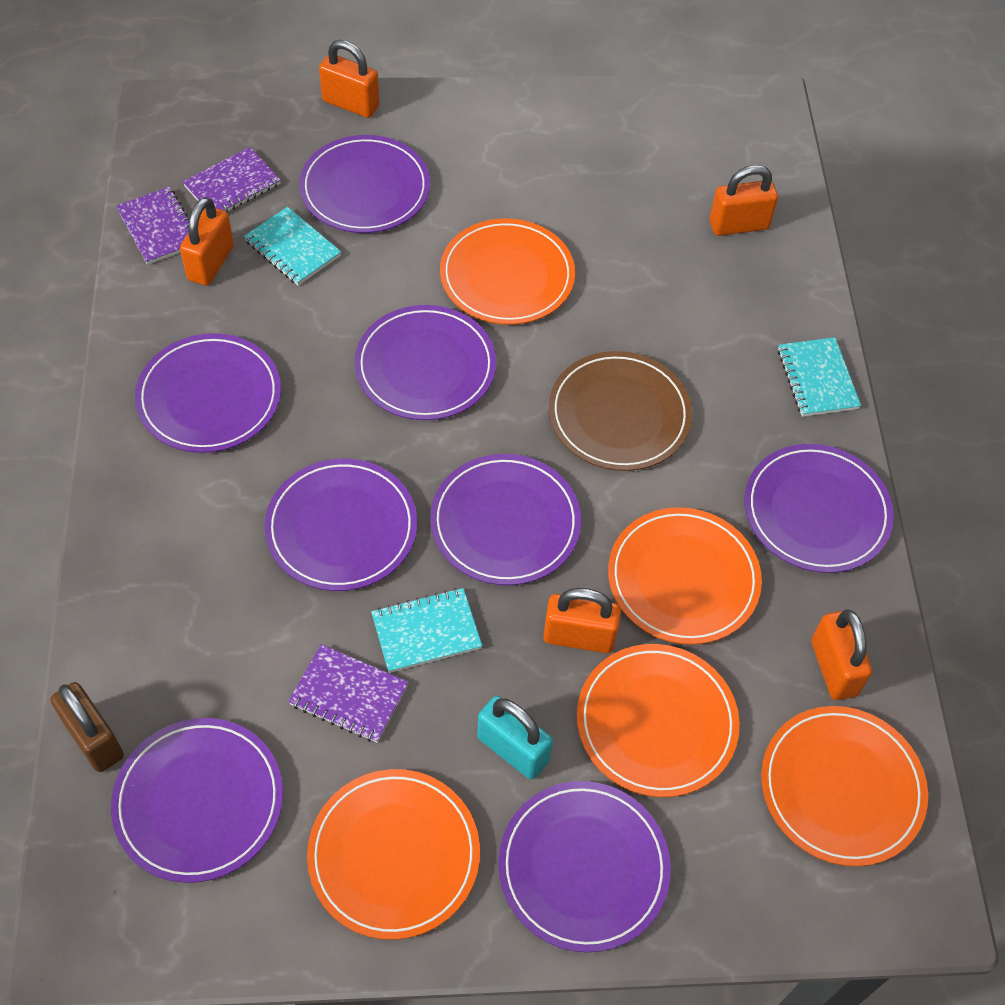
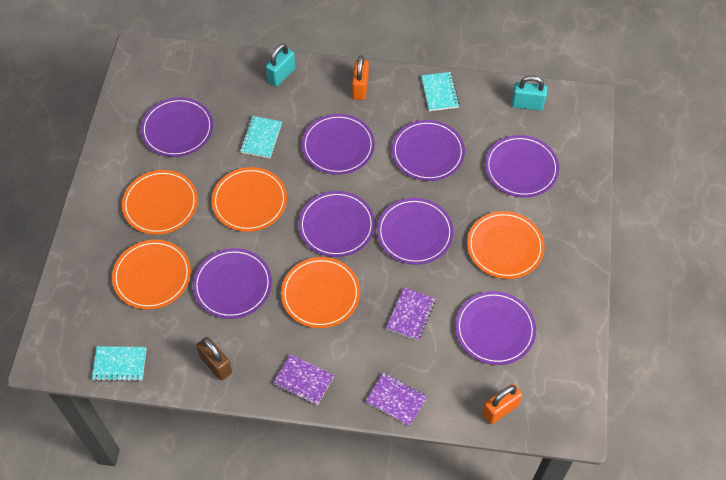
brown plate: [549,351,692,471] = 1 -> none = 0
orange padlock: [180,197,234,286] [319,40,380,118] [543,588,621,653] [709,165,778,236] [811,609,872,700] = 5 -> [352,55,369,100] [482,384,522,424] = 2
turquoise padlock: [477,696,553,780] = 1 -> [266,43,295,87] [511,75,547,111] = 2

